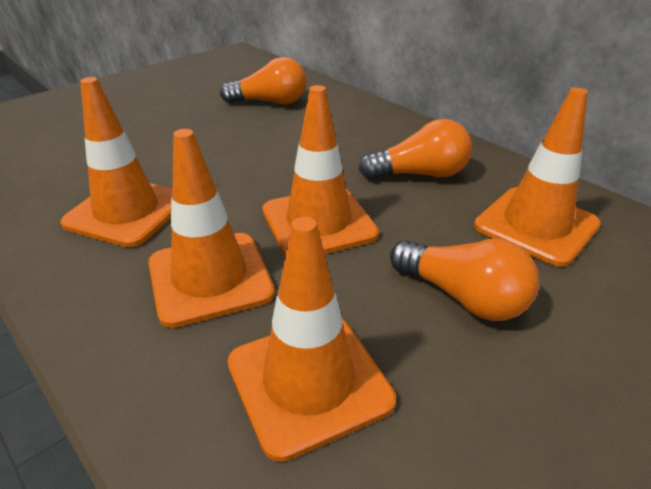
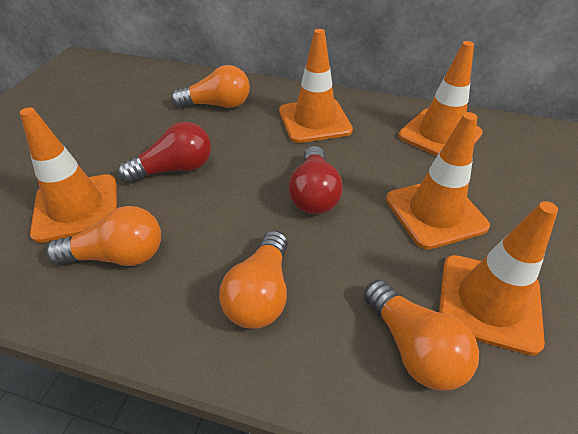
orange light bulb: [220,57,306,104] [358,119,472,179] [390,239,539,321] = 3 -> [46,206,161,266] [171,65,250,108] [219,230,288,329] [364,280,479,391] = 4
red light bulb: none = 0 -> [117,122,211,183] [289,146,343,214] = 2

